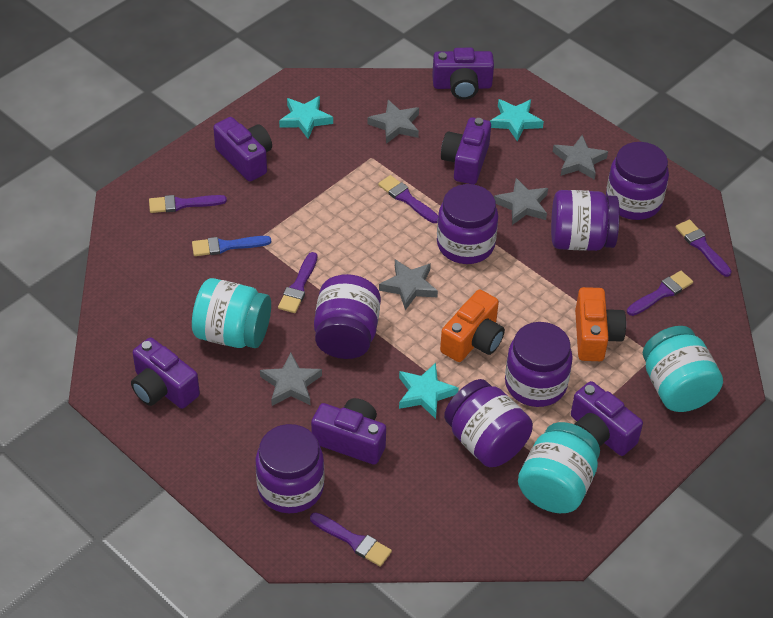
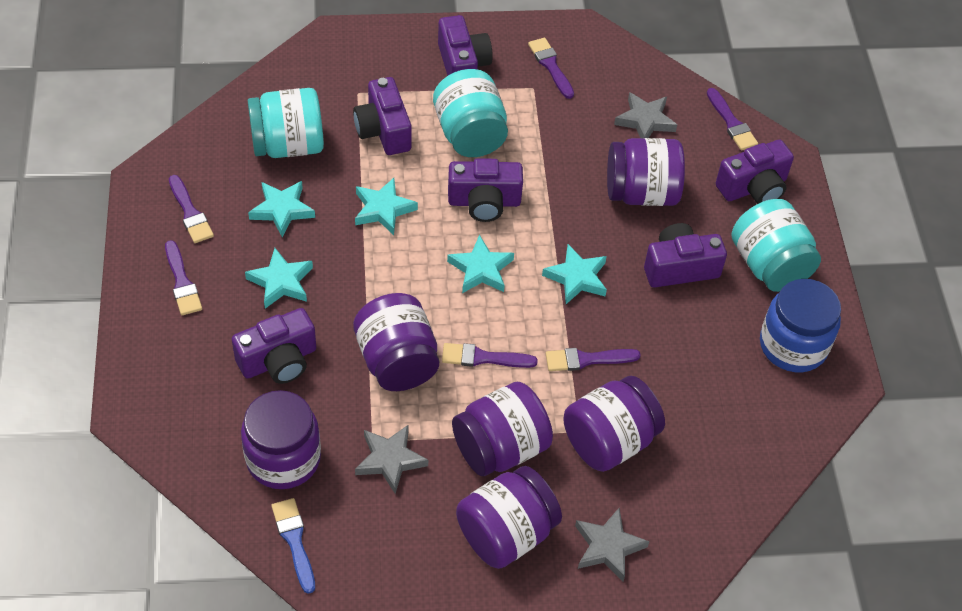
blue jar: none = 0 -> [760,279,841,372] = 1
grey star: [260,353,322,406] [368,100,419,144] [379,260,438,310] [494,178,548,225] [553,135,608,180] = 5 -> [355,424,428,494] [575,508,649,582] [614,92,677,138] = 3
orange camera: [440,290,505,362] [575,287,626,361] = 2 -> none = 0
purple jar: [256,424,324,513] [314,274,381,359] [437,184,498,264] [444,379,533,467] [505,322,573,407] [551,190,620,251] [606,142,669,220] = 7 -> [241,390,321,489] [353,293,439,391] [452,382,553,476] [456,466,562,569] [563,376,665,472] [607,138,685,206] = 6
turquoise star: [279,96,333,139] [399,363,459,419] [490,99,544,141] = 3 -> [245,248,313,309] [248,181,315,237] [355,178,418,235] [447,235,514,293] [542,244,607,304] = 5

